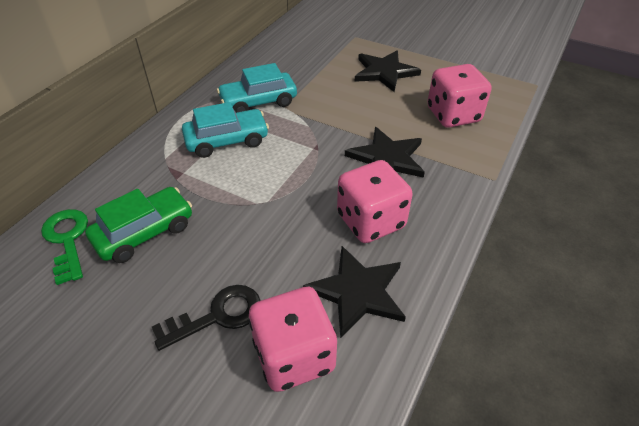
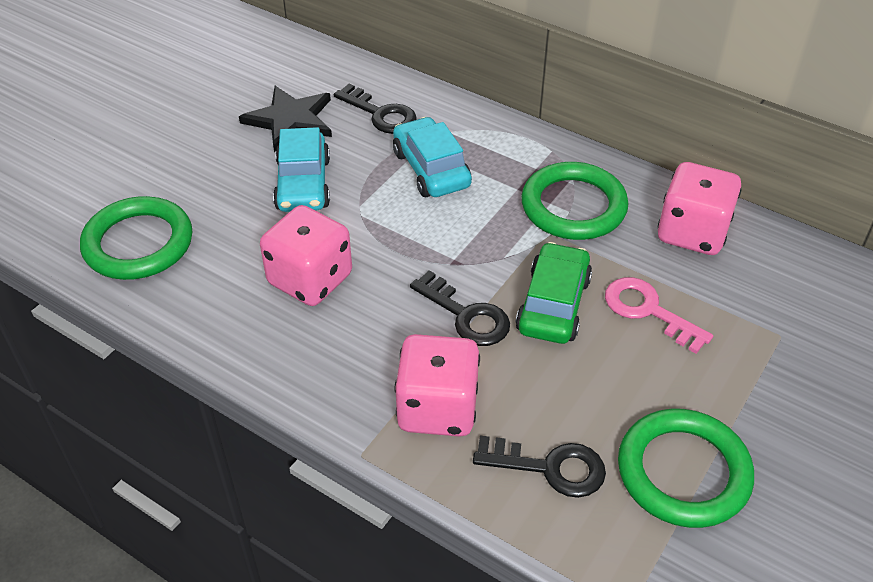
black key: [152,285,261,351] = 1 -> [334,84,417,134] [410,270,510,346] [473,436,606,498] = 3
black star: [303,246,406,338] [345,127,425,178] [354,51,421,92] = 3 -> [239,86,332,152] = 1
green key: [41,209,88,285] = 1 -> none = 0
green ring: none = 0 -> [80,196,193,280] [521,162,628,240] [618,409,754,528] = 3
pink key: none = 0 -> [605,277,713,354] = 1

